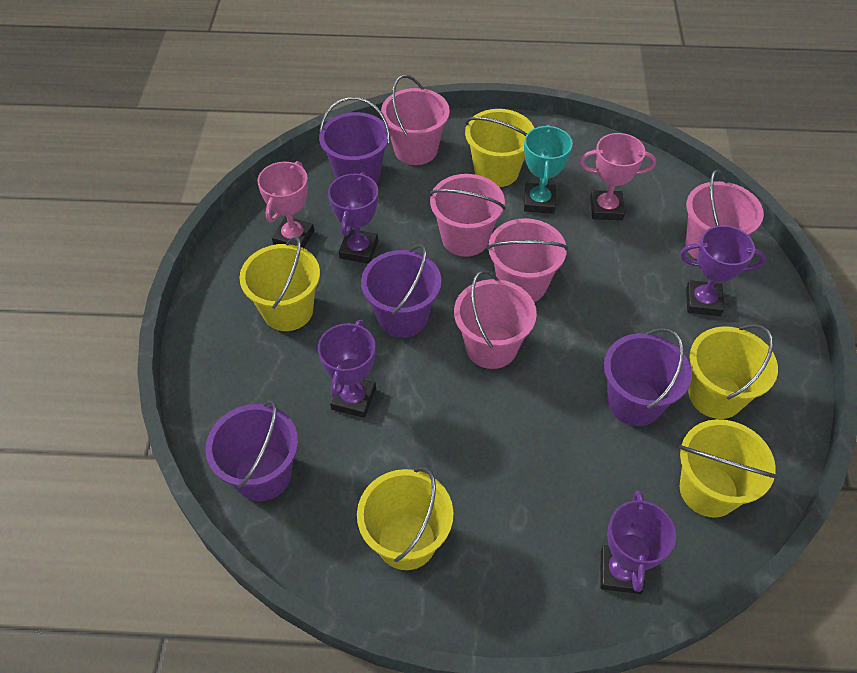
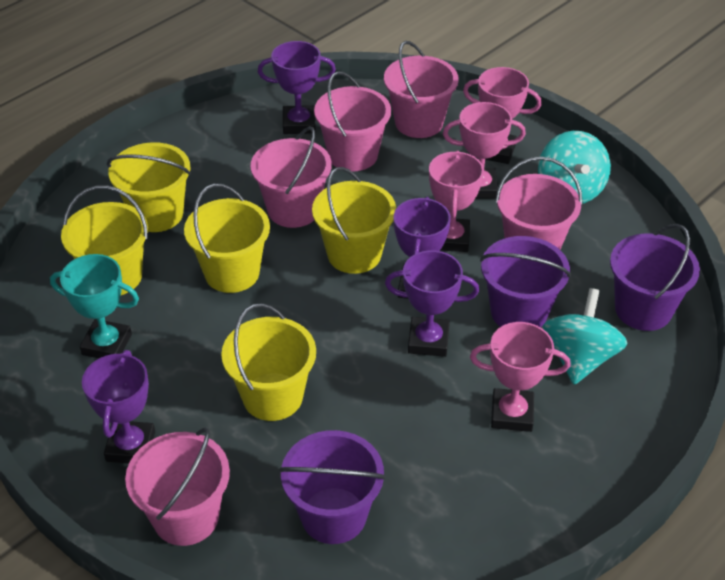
pink trophy: [257,161,314,248] [579,133,656,220] = 2 -> [429,150,484,252] [443,102,526,199] [463,67,542,164] [470,322,571,432] = 4
purple bucket: [206,400,298,501] [319,97,390,183] [361,244,442,338] [604,328,692,426] = 4 -> [279,430,386,544] [480,236,571,327] [610,224,700,331] = 3
turquoise spinning top: none = 0 -> [538,131,611,203] [543,288,627,385] = 2

